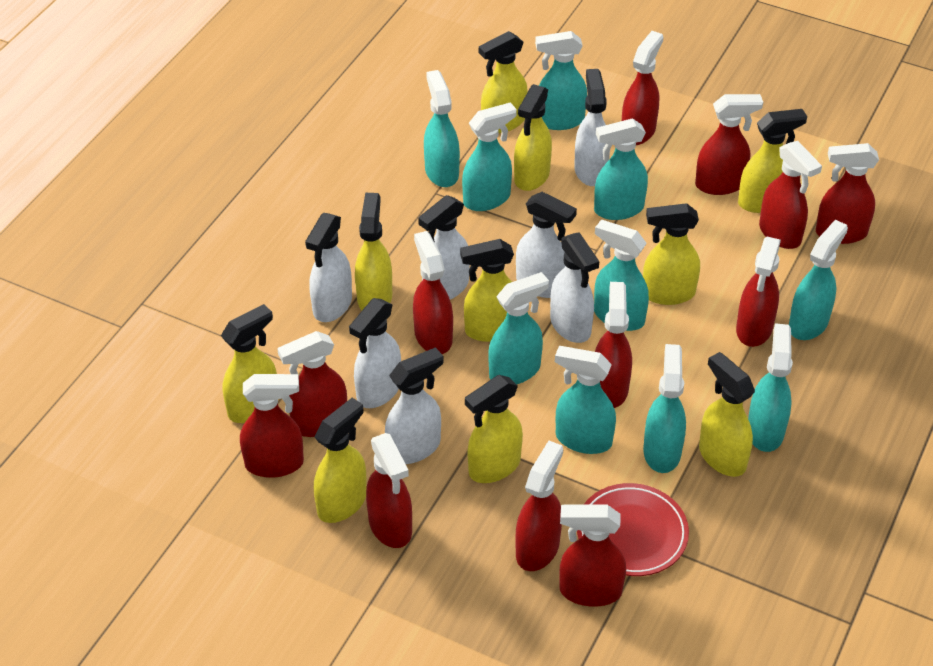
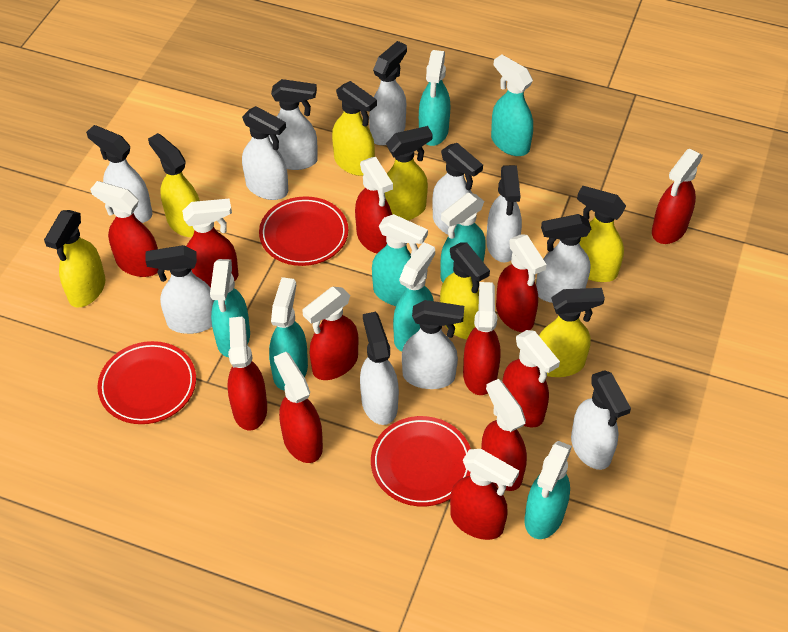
red plate: [577,483,689,576] = 1 -> [97,341,196,424] [259,196,348,266] [371,416,471,507] = 3
turquoise spray bottle: [424,70,460,187] [462,102,517,211] [488,272,549,384] [535,31,587,130] [555,346,616,454] [594,118,648,220] [594,219,649,331] [643,344,686,473] [748,323,793,452] [789,220,848,340] = 10 -> [210,259,250,357] [269,277,308,391] [372,214,428,306] [393,242,435,351] [419,50,451,146] [440,193,486,282] [491,54,533,156] [525,441,572,539] = 8
white spray bottle: [305,213,352,322] [349,298,401,408] [385,347,444,464] [418,195,470,300] [516,192,577,298] [550,232,599,343] [574,69,610,186] = 7 -> [86,125,152,223] [146,245,214,334] [242,106,288,200] [269,79,318,170] [360,312,399,425] [369,41,407,145] [402,300,464,389] [432,143,483,235] [486,165,522,262] [536,214,591,303] [571,370,631,470] = 11
yellow spray bottle: [221,304,277,423] [314,398,367,523] [355,193,392,310] [460,239,514,342] [465,375,523,483] [479,31,528,133] [514,84,552,191] [643,203,700,305] [699,352,755,477] [738,109,807,213] = 10 -> [44,210,106,308] [148,133,200,237] [332,81,377,176] [385,126,433,221] [440,243,490,339] [539,288,605,377] [577,186,626,282] = 7

